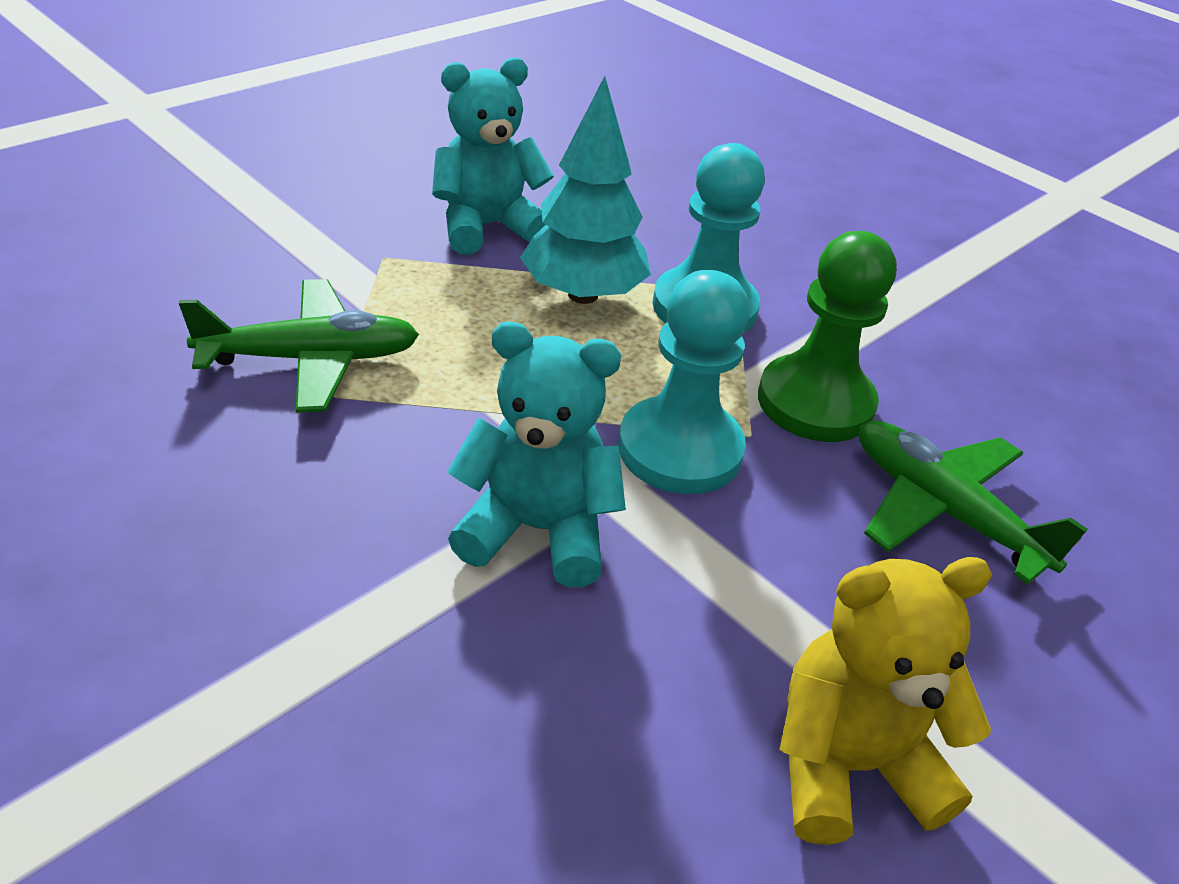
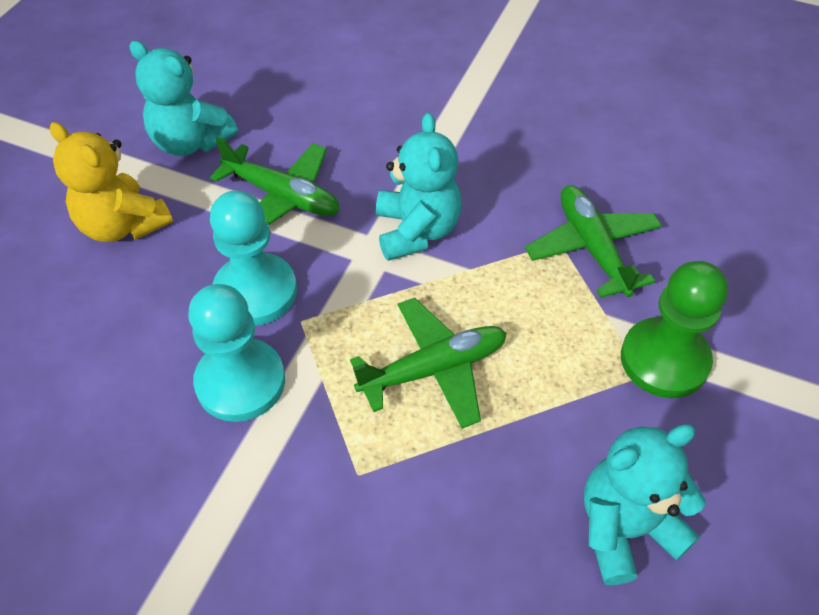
green plane: [179,279,419,413] [859,420,1088,585] = 2 -> [210,137,340,225] [350,298,507,429] [525,185,662,298] = 3
turquoise teddy bear: [432,57,554,254] [447,321,626,587] = 2 -> [129,40,238,156] [376,113,461,261] [584,424,706,585] = 3
turquoise tree: [520,76,651,304] = 1 -> none = 0

